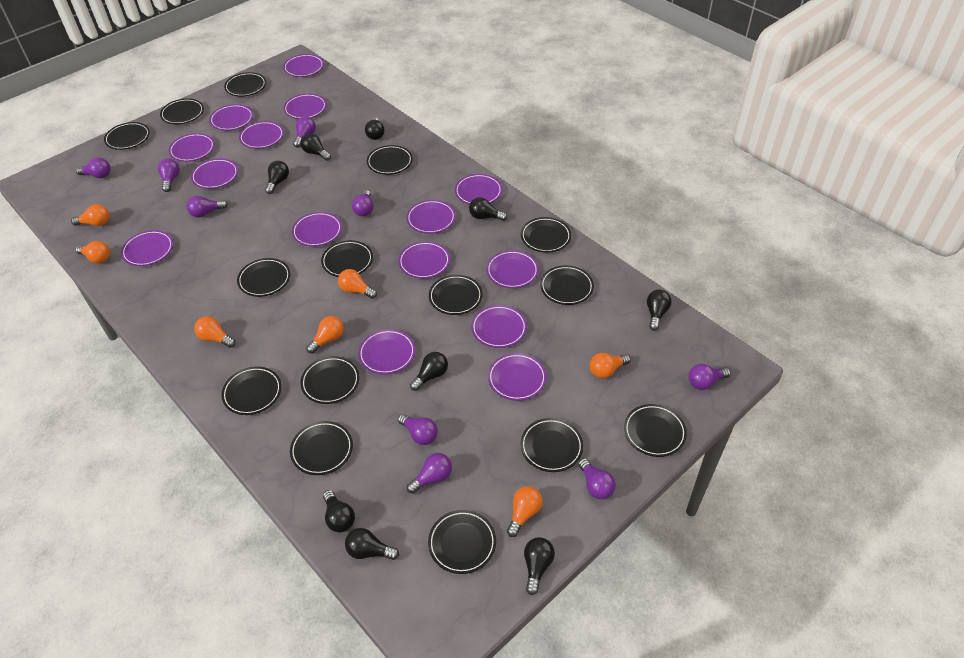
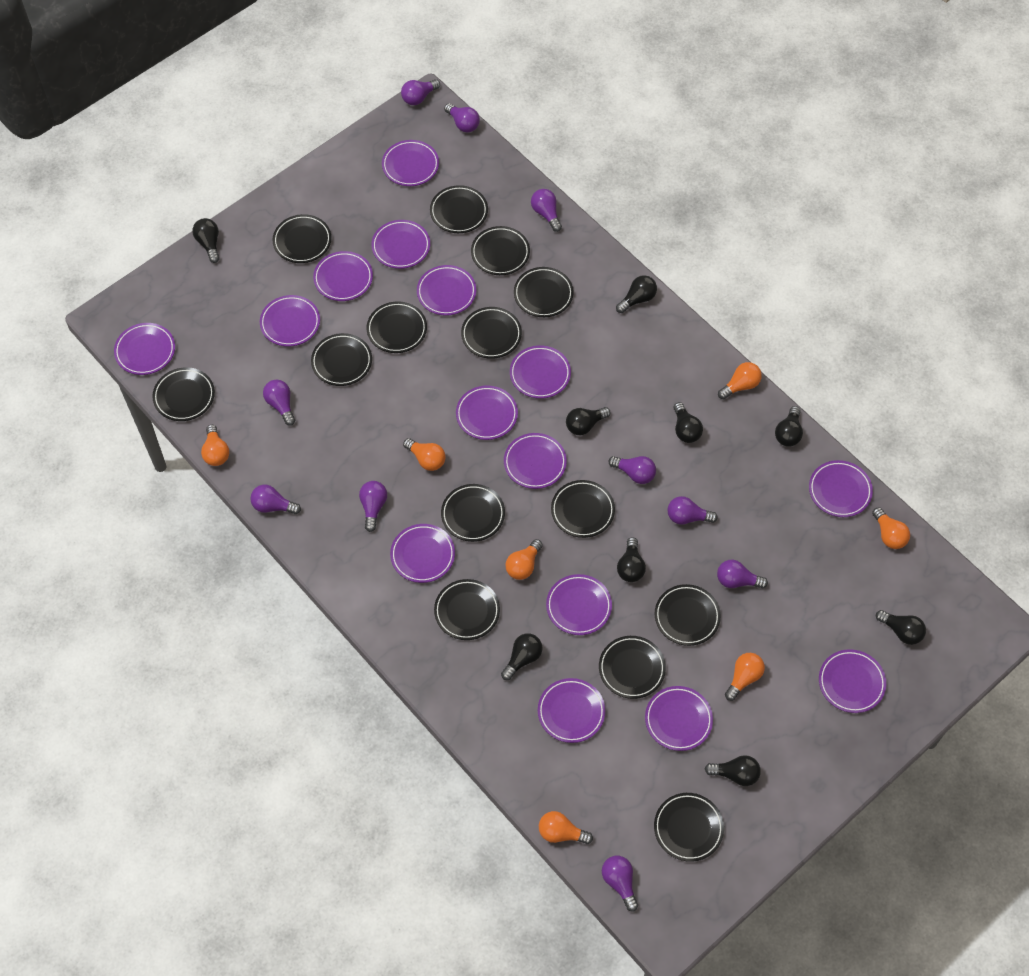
black plate: [104,122,150,150] [160,98,204,124] [221,366,282,415] [224,72,266,97] [237,258,290,297] [290,421,353,475] [300,356,360,404] [321,240,373,277] [367,145,413,175] [428,510,496,574] [429,275,483,315] [520,418,583,472] [521,217,571,253] [540,265,594,305] [624,404,687,457] = 15 -> [152,367,215,421] [272,214,332,263] [311,333,372,386] [367,301,427,353] [430,185,488,233] [434,579,500,640] [441,484,505,542] [461,307,522,359] [471,226,530,275] [514,267,574,317] [551,480,615,538] [599,636,666,699] [654,793,724,862] [655,584,721,646] = 14
purple light bulb: [76,158,111,178] [158,158,180,192] [186,196,228,217] [293,116,316,148] [352,190,374,216] [398,414,438,445] [407,453,452,494] [578,458,616,499] [689,364,731,390] = 9 -> [250,485,301,514] [263,380,295,426] [359,481,387,532] [401,79,440,105] [444,103,480,132] [531,189,562,232] [602,856,638,911] [608,456,656,484] [667,496,718,525] [717,560,768,589] = 10

